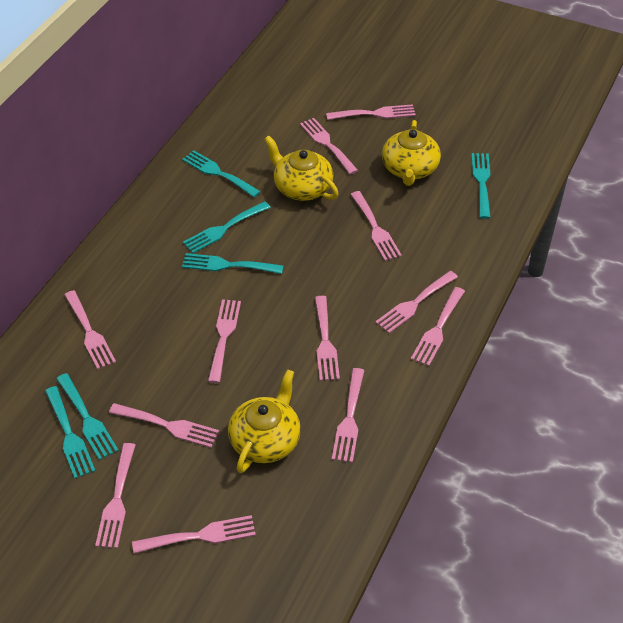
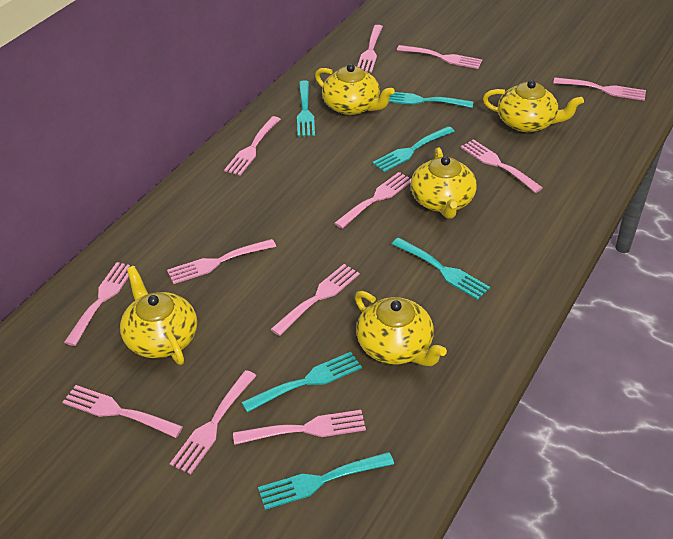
yellow teapot: [228,369,301,473] [264,136,339,201] [382,120,441,186] = 3 -> [120,266,197,365] [315,64,395,115] [355,291,447,366] [411,147,477,219] [483,80,584,132] = 5

